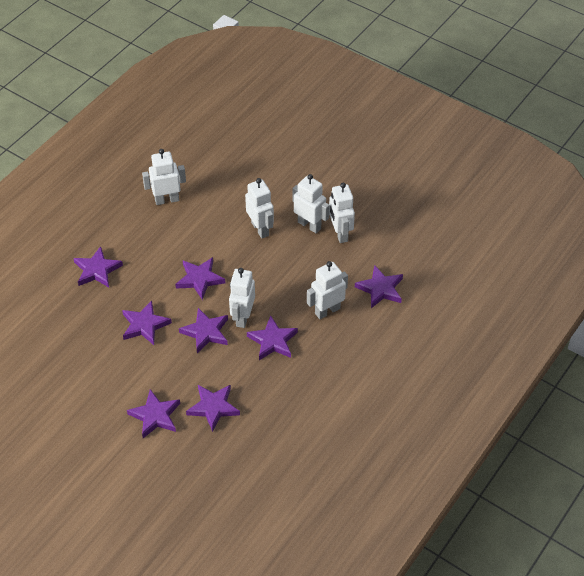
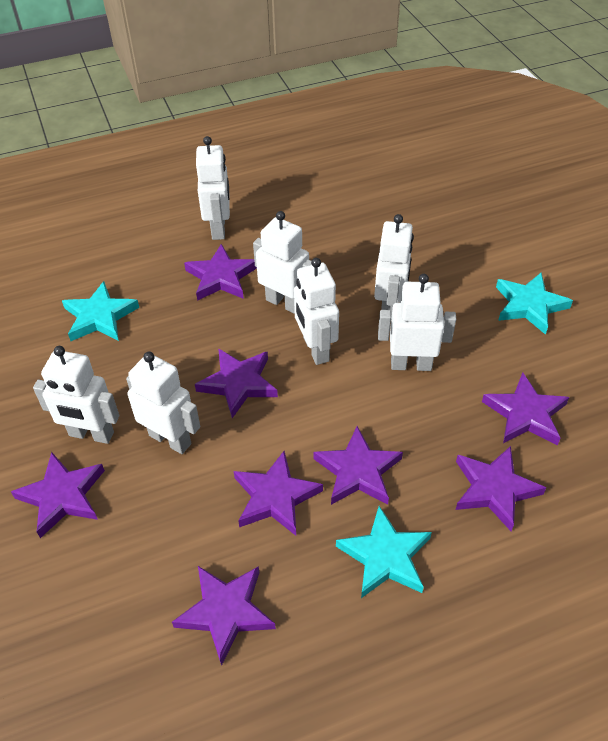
turquoise star: none = 0 -> [62,281,139,341] [336,506,432,598] [496,273,573,335] = 3
white robot: [142,149,186,205] [229,268,255,328] [245,178,274,239] [293,174,330,233] [307,261,348,319] [329,183,355,243] = 6 -> [33,346,119,444] [126,352,200,454] [196,136,230,240] [253,211,312,314] [294,258,339,365] [374,214,414,318] [378,274,456,371] = 7

